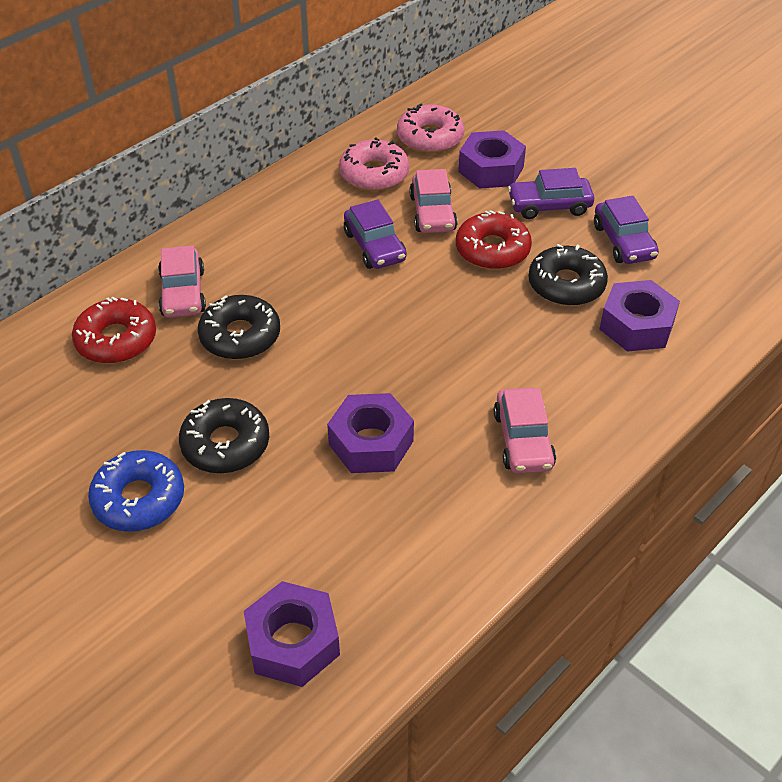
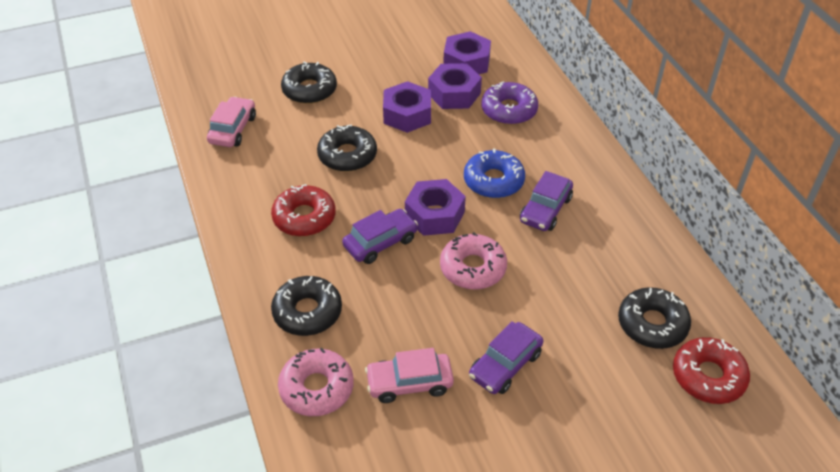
black donut: [179,398,269,473] [198,295,280,360] [528,244,608,306] = 3 -> [271,276,342,336] [281,62,337,104] [317,125,377,172] [618,287,691,349] = 4
pink car: [158,245,206,318] [409,169,457,233] [494,388,556,474] = 3 -> [207,96,256,147] [365,348,454,403] = 2
purple donut: none = 0 -> [481,81,538,125] = 1

